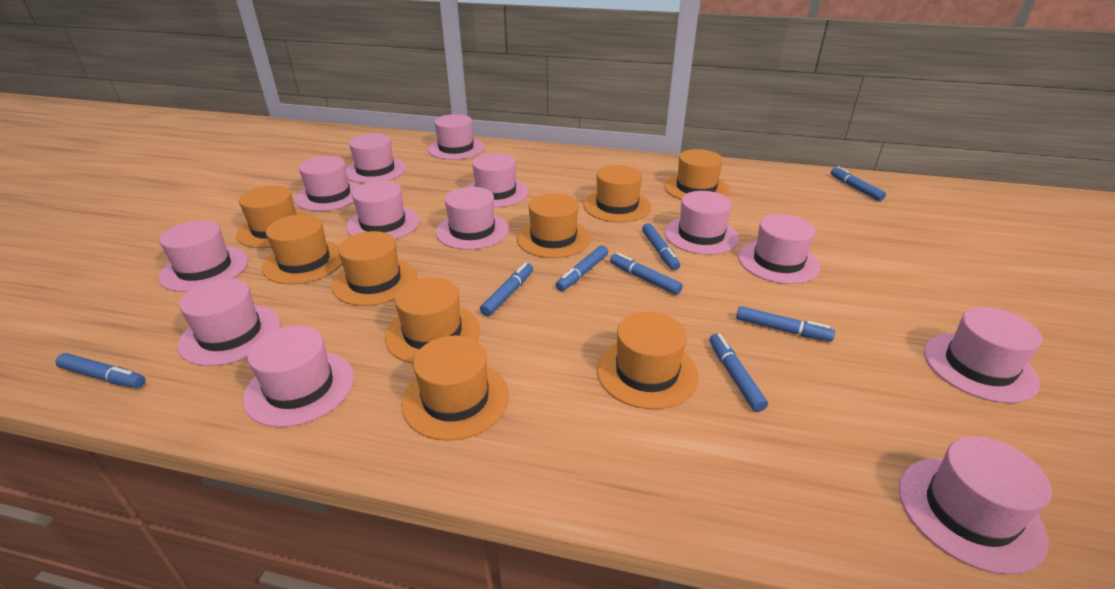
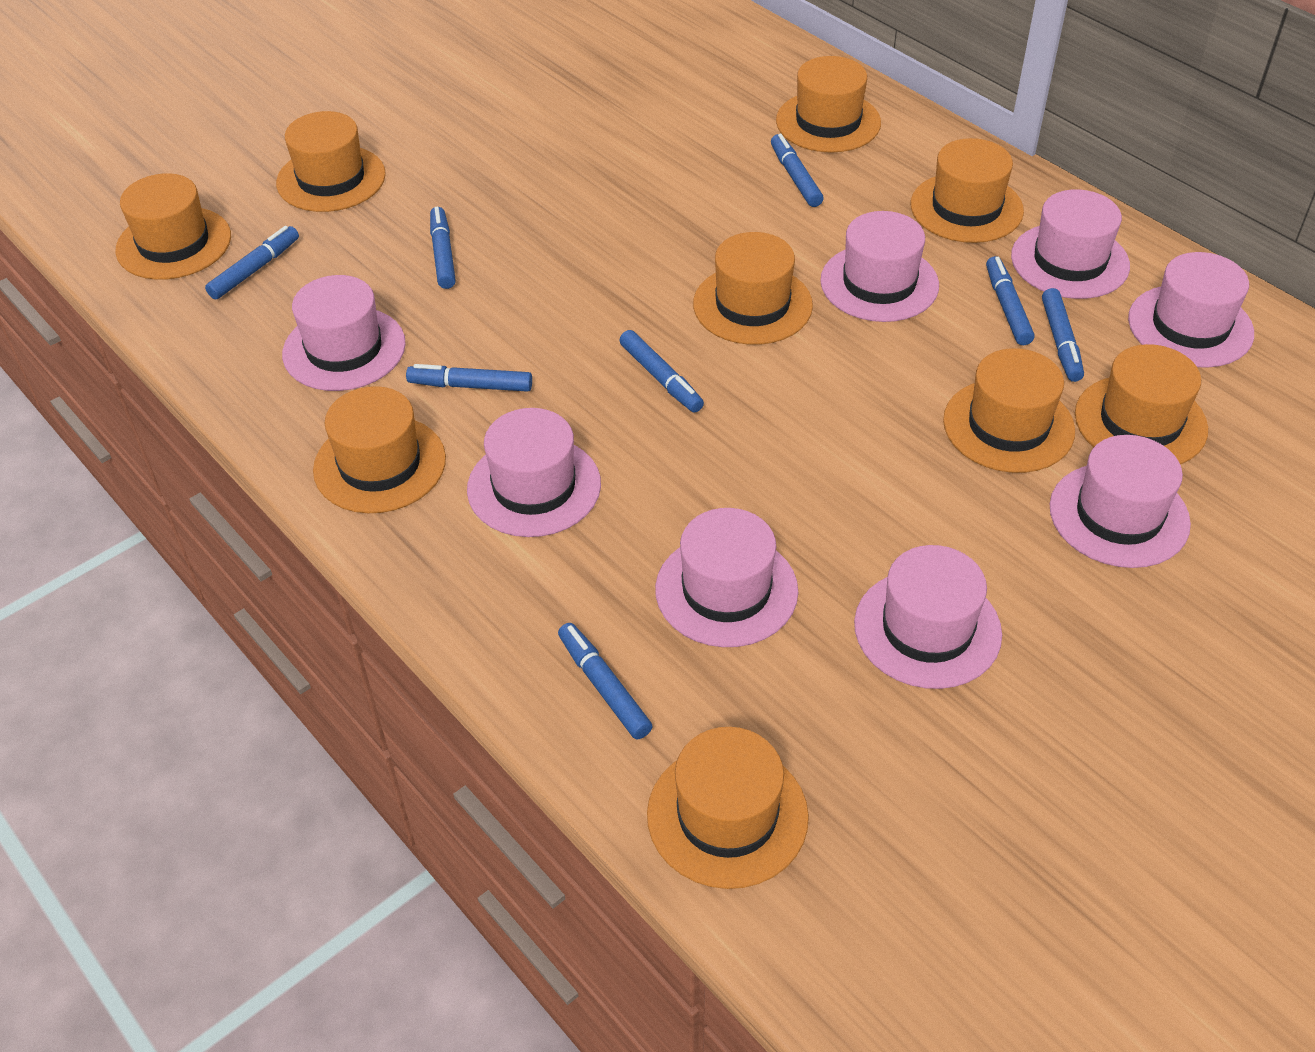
pink hat: [158,220,248,292] [178,278,281,366] [243,325,354,427] [295,156,360,211] [346,133,406,183] [346,181,419,239] [428,114,484,160] [436,187,509,250] [467,153,529,208] [664,191,739,255] [738,214,821,284] [899,436,1052,575] [924,307,1042,403] = 13 -> [282,275,406,391] [467,408,601,537] [655,508,798,647] [820,211,939,322] [854,545,1002,689] [1011,189,1130,299] [1050,435,1191,568] [1128,252,1254,368] = 8

